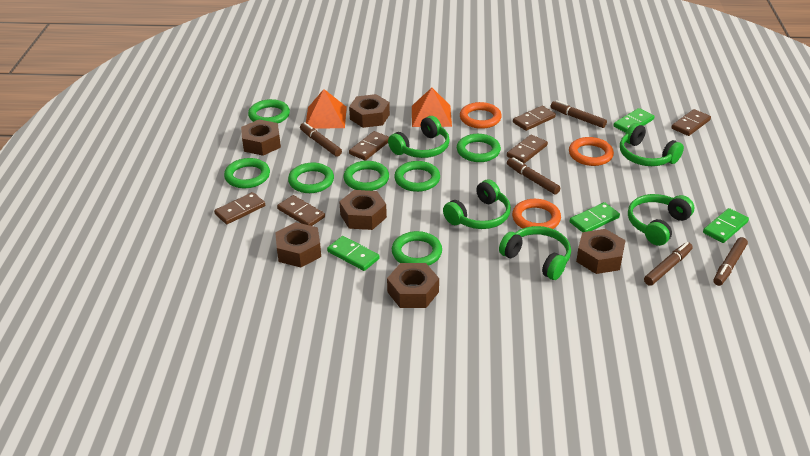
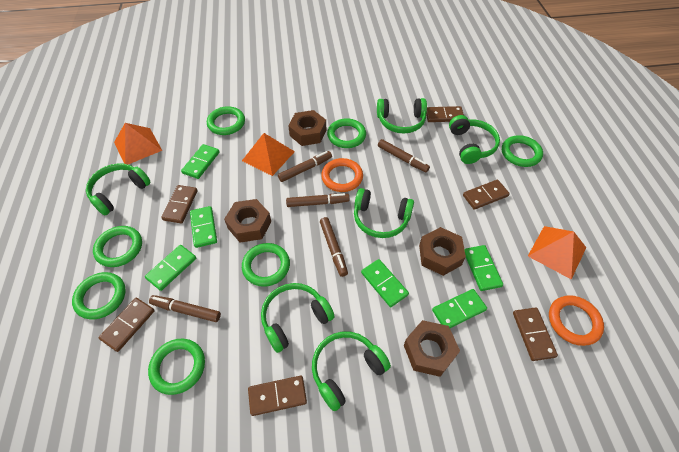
brown nut: [241,119,281,156] [275,222,321,267] [339,190,387,230] [349,94,390,128] [387,263,439,308] [576,229,626,274] = 6 -> [224,199,271,243] [288,110,326,146] [404,320,460,377] [419,227,466,276] = 4
green domino: [327,236,379,271] [570,202,620,232] [613,108,655,133] [703,208,749,243] = 4 -> [145,245,196,291] [181,144,220,179] [190,206,217,248] [361,259,409,307] [432,289,487,328] [464,245,503,291] = 6
green headphones: [388,116,450,158] [443,179,511,229] [499,226,571,280] [620,123,684,166] [628,194,694,246] = 5 -> [86,163,151,216] [261,283,334,353] [312,331,391,411] [354,188,414,238] [377,98,427,133] [449,115,500,164] = 6
orange pyramid: [306,89,347,129] [412,88,452,127] = 2 -> [114,123,162,165] [242,133,295,176] [528,226,586,279] = 3
orange ring: [460,102,502,129] [512,199,561,229] [569,137,614,166] = 3 -> [321,158,363,192] [549,295,604,346] = 2

